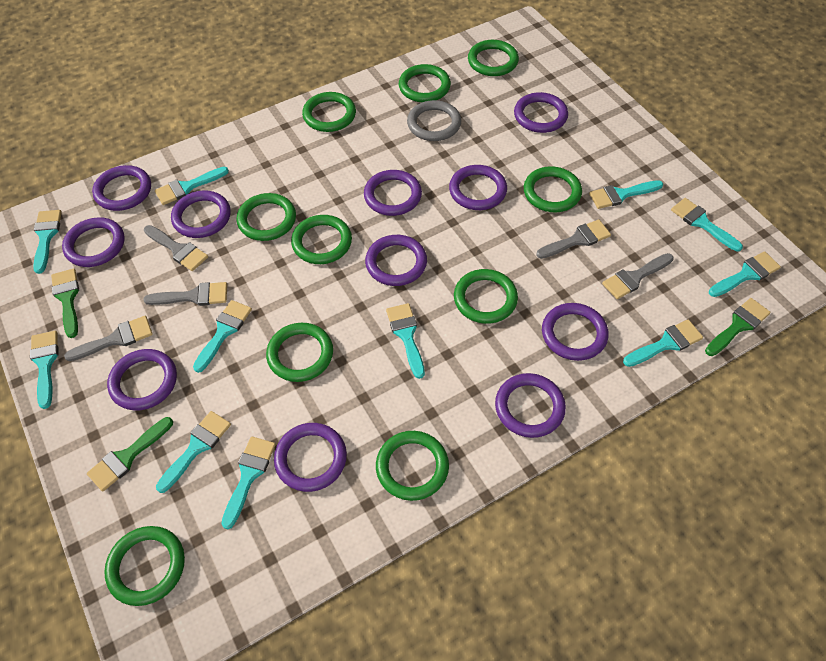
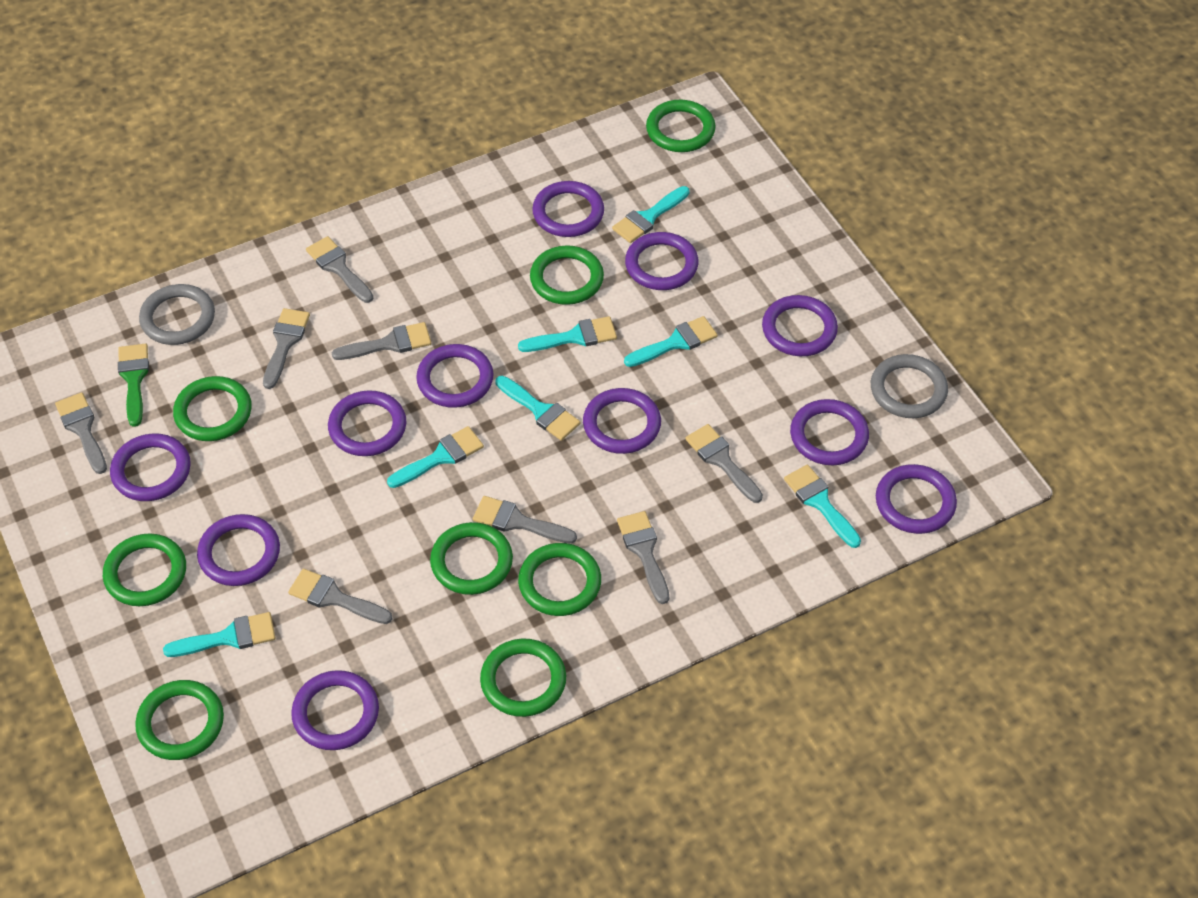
green brush: [51,268,79,338] [87,417,173,491] [705,298,771,356] = 3 -> [118,344,149,427] = 1
green ring: [104,526,185,606] [236,193,296,241] [266,323,333,382] [291,215,352,264] [302,92,356,132] [376,431,449,501] [399,64,451,102] [454,269,518,324] [468,40,519,76] [524,166,582,212] = 10 -> [103,533,186,606] [135,680,224,760] [173,376,252,441] [430,522,513,595] [480,639,566,717] [518,543,601,616] [530,245,604,305] [646,100,716,152] = 8
grey brush: [64,316,153,361] [143,282,227,306] [144,225,208,271] [536,219,611,259] [602,253,674,299] = 5 -> [55,392,107,474] [263,308,310,389] [288,569,393,624] [306,236,373,303] [332,322,431,360] [473,496,577,544] [617,511,669,604] [685,424,763,503] = 8
grey ring: [407,100,461,141] = 1 -> [139,284,215,345] [871,354,948,418] = 2
turquoise brush: [30,331,59,409] [33,210,62,274] [155,167,229,205] [156,411,231,493] [193,300,252,373] [221,436,276,529] [386,303,425,379] [589,180,663,209] [623,319,703,367] [671,198,743,252] [709,251,781,297] = 11 -> [163,612,275,657] [387,426,484,488] [495,376,581,441] [518,316,617,352] [612,186,690,243] [624,316,718,367] [784,465,861,548] = 7

